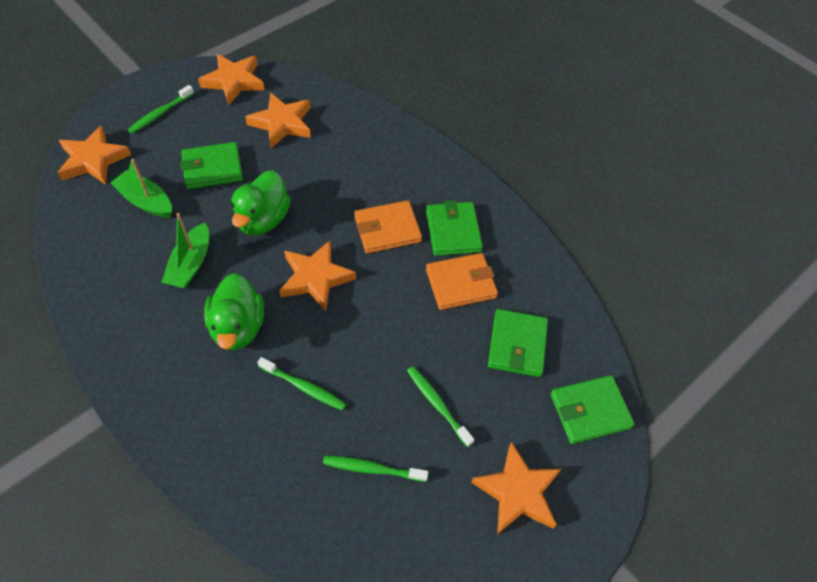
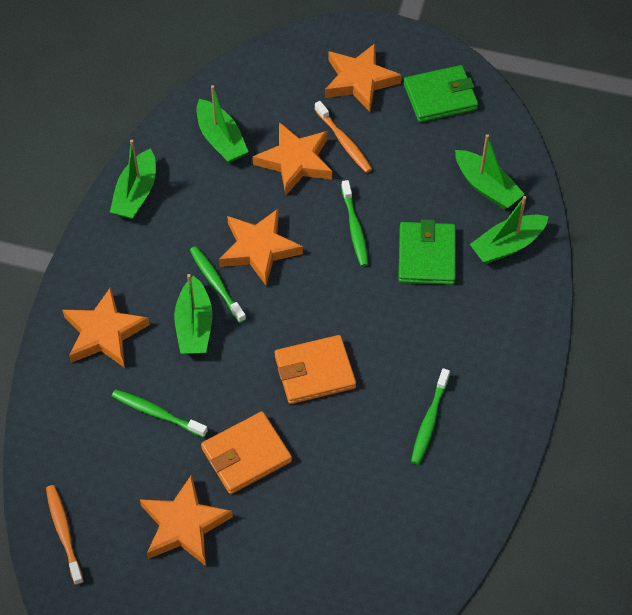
green boat: [110,159,172,218] [161,213,209,289] = 2 -> [110,140,156,219] [174,274,212,354] [197,85,248,163] [455,134,525,209] [470,196,549,264] = 5
green duck: [204,273,264,350] [231,170,291,236] = 2 -> none = 0
green wallet: [180,142,243,189] [426,200,483,256] [488,309,548,377] [550,375,635,444] = 4 -> [398,219,456,285] [404,65,478,122] = 2
orange toothbrush: none = 0 -> [46,485,84,585] [314,101,372,173] = 2

